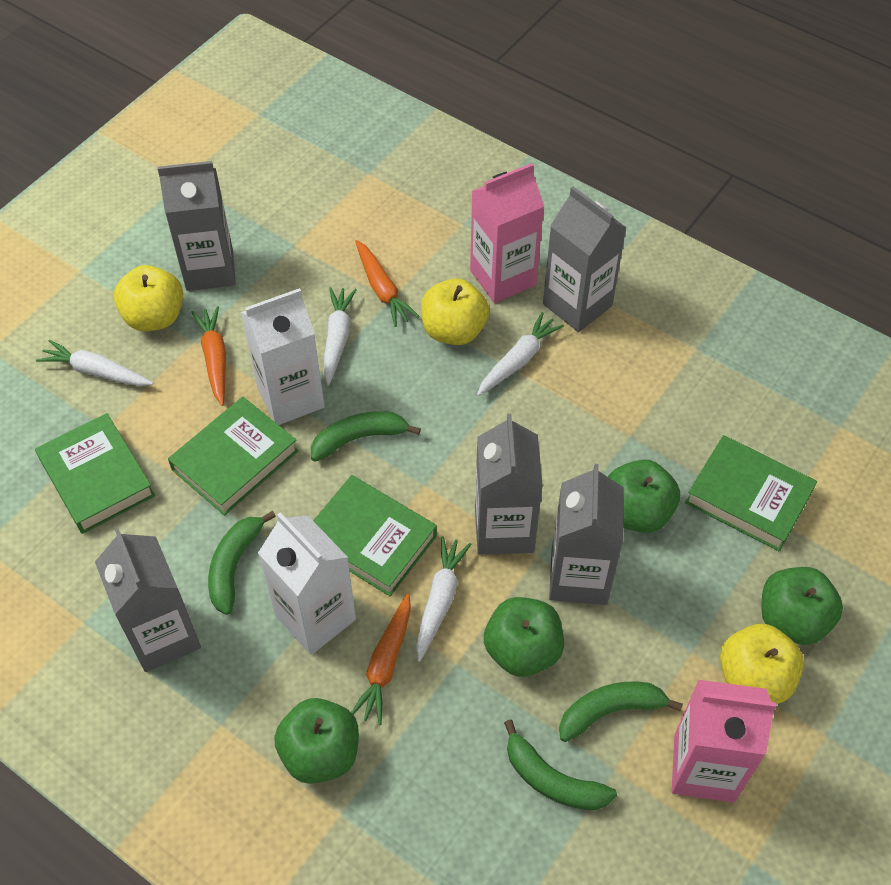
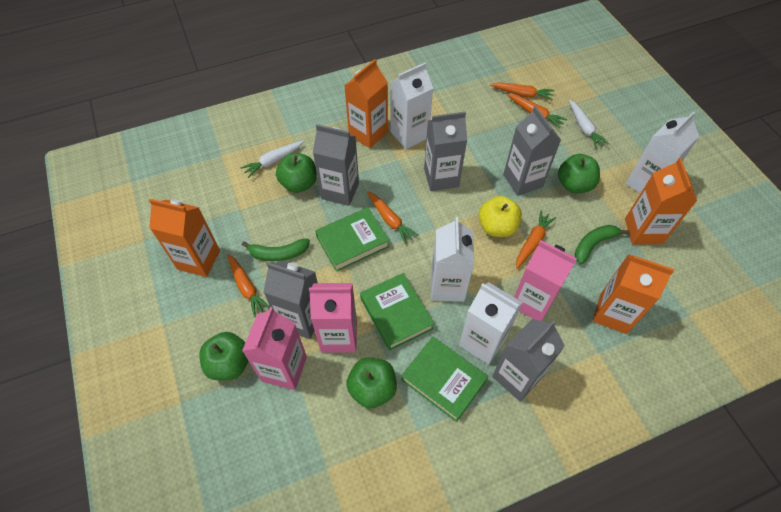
green banana: [208,511,276,615] [311,411,421,462] [504,719,617,810] [559,682,683,742] = 4 -> [242,238,310,261] [575,225,629,264] = 2
green book: [35,413,155,534] [168,397,298,516] [313,475,437,596] [685,435,817,551] = 4 -> [315,207,390,272] [360,273,434,351] [401,337,488,422] = 3
orange carrot: [191,306,226,406] [351,593,411,725] [355,240,419,327] = 3 -> [227,254,270,317] [367,191,419,244] [490,82,554,100] [507,94,567,129] [516,210,556,269] = 5
orange carton: none = 0 -> [149,199,220,277] [344,59,388,148] [593,254,674,334] [625,158,697,244] = 4
pink carton: [470,163,544,303] [672,680,776,802] = 2 -> [242,307,307,390] [309,283,357,353] [514,240,577,321] = 3
white carrot: [36,340,153,386] [323,287,357,386] [416,536,472,662] [477,312,564,396] = 4 -> [240,140,304,178] [569,100,609,148] = 2
white carton: [241,288,325,425] [258,513,356,655] = 2 -> [391,63,433,149] [431,217,474,302] [459,282,523,365] [626,112,699,194] = 4
yellow apple: [114,265,183,331] [421,278,489,345] [720,624,804,704] = 3 -> [479,196,522,237] = 1

